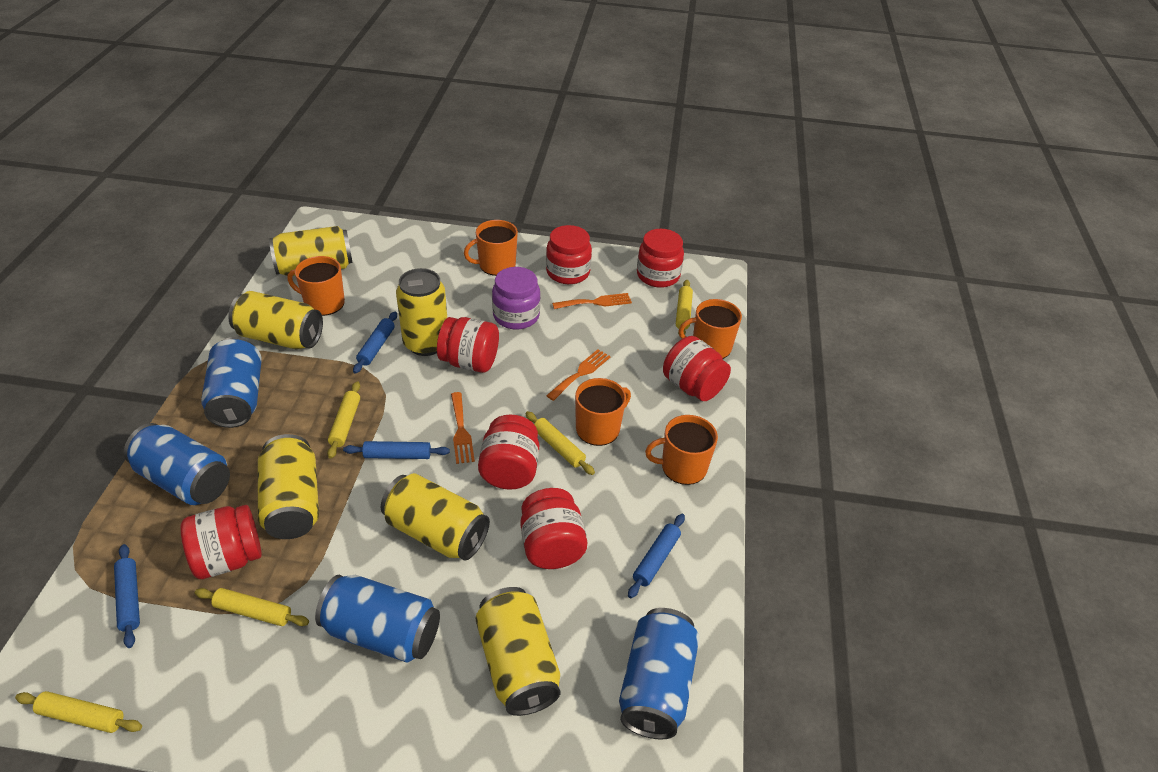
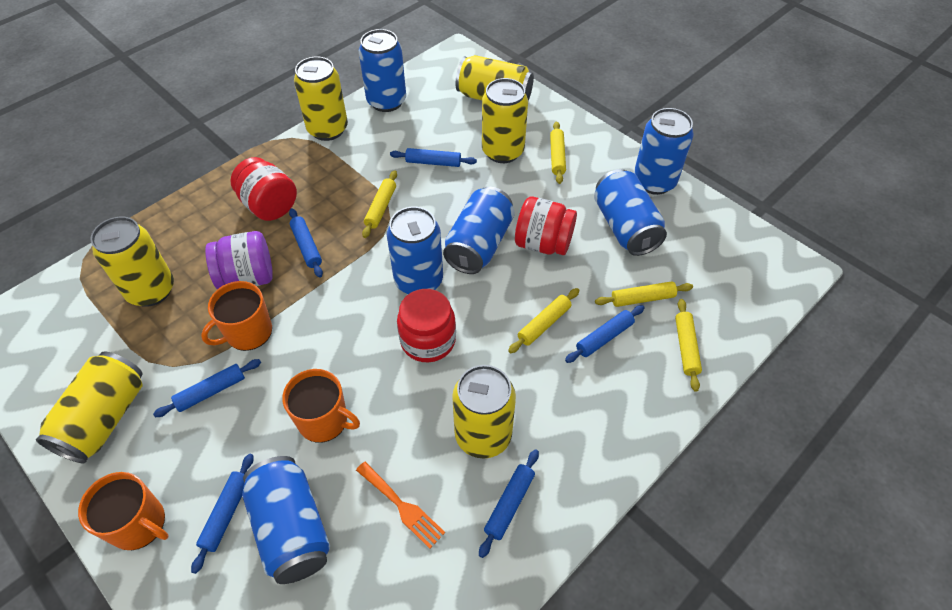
blue can: [124,423,230,505] [201,337,262,428] [315,575,440,663] [619,608,699,739] = 4 -> [242,456,330,584] [359,29,406,112] [387,207,443,294] [443,187,514,274] [594,169,667,256] [634,108,694,195] = 6
blue rolling pin: [114,544,140,648] [343,441,450,459] [353,312,397,374] [628,514,685,598] = 4 -> [153,359,261,417] [191,454,254,574] [289,208,323,278] [390,148,477,167] [479,449,539,558] [565,305,644,363] = 6
orange fork: [451,392,475,464] [546,349,611,401] [552,293,632,309] = 3 -> [356,462,445,549] = 1
orange mug: [287,256,345,316] [464,220,518,276] [575,378,631,446] [645,415,718,485] [679,299,742,359] = 5 -> [78,472,169,550] [201,281,272,351] [282,369,360,443] = 3
red jar: [181,505,262,579] [437,317,499,373] [478,414,539,490] [521,488,587,569] [546,225,592,284] [637,229,684,288] [663,336,731,401] = 7 -> [230,157,297,221] [397,289,456,362] [515,197,577,255] = 3

